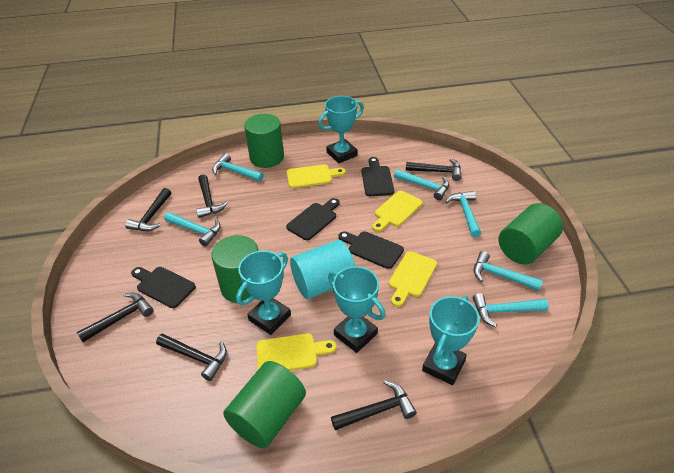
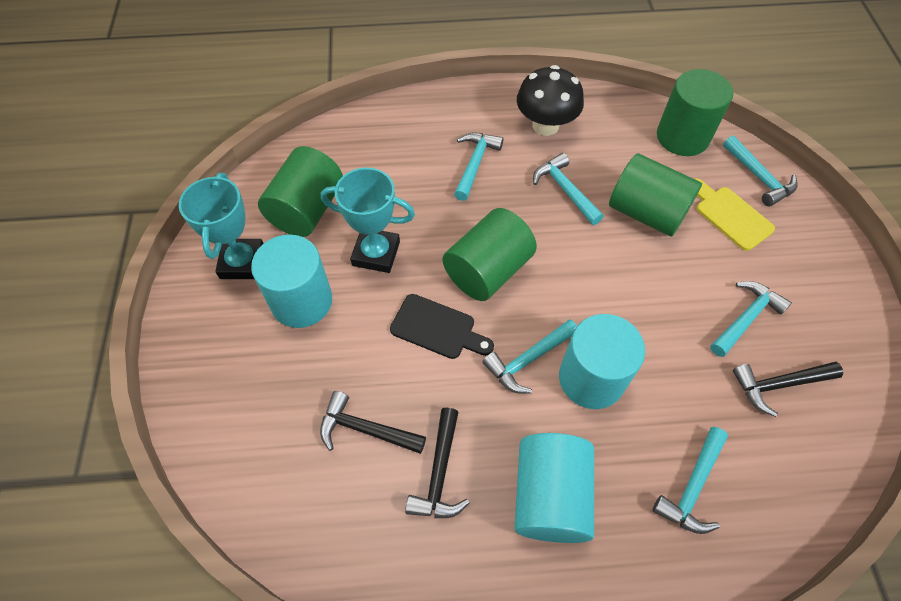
black cutting board: [131,267,196,308] [286,198,340,240] [338,231,404,269] [362,157,394,196] = 4 -> [390,294,494,359] = 1
black hammer: [77,293,153,342] [125,188,171,231] [156,333,227,381] [196,174,228,218] [331,380,417,430] [406,158,462,181] = 6 -> [320,391,426,454] [405,408,469,518] [733,362,843,417] = 3
black mushroom: none = 0 -> [517,65,584,136] = 1
turquoise cylinder: [290,240,355,299] = 1 -> [251,235,332,328] [514,433,594,543] [559,314,645,409] = 3
turquoise trophy: [236,251,291,335] [318,96,364,164] [328,266,386,353] [422,296,479,385] = 4 -> [179,173,264,279] [321,167,415,273] = 2
yellow cutting board: [256,333,336,370] [287,164,346,188] [372,191,422,232] [389,251,437,307] = 4 -> [695,178,775,251] = 1

